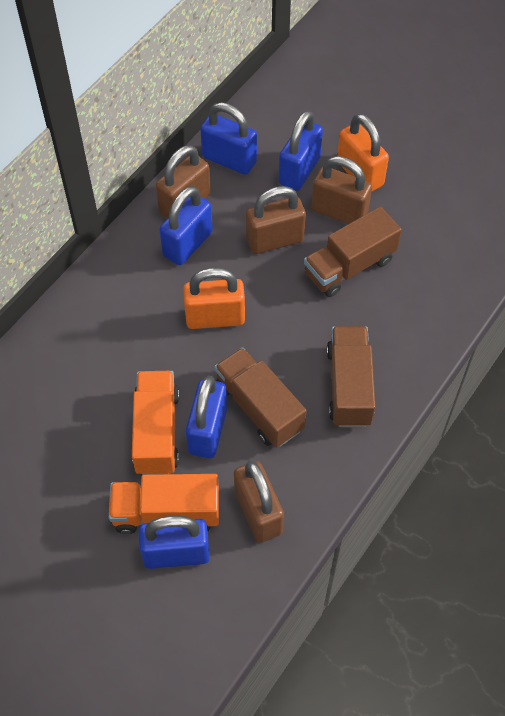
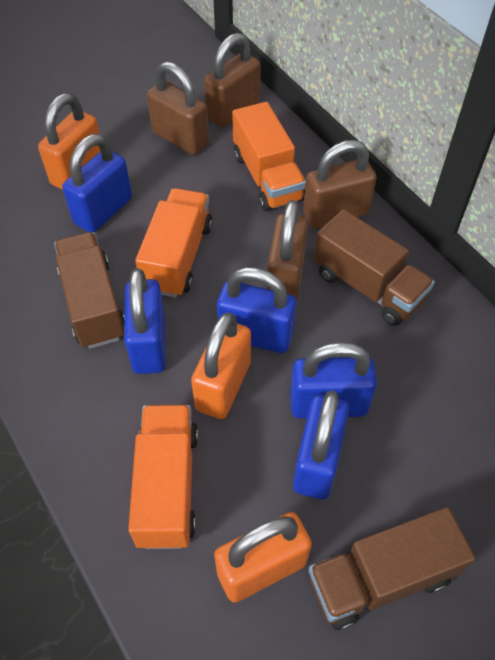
orange padlock: [183,268,245,329] [337,114,389,191] = 2 -> [38,93,100,190] [191,312,251,419] [214,512,312,602] = 3
orange truck: [109,474,219,534] [132,371,179,475] = 2 -> [128,405,198,549] [135,188,213,298] [232,102,306,211] = 3

